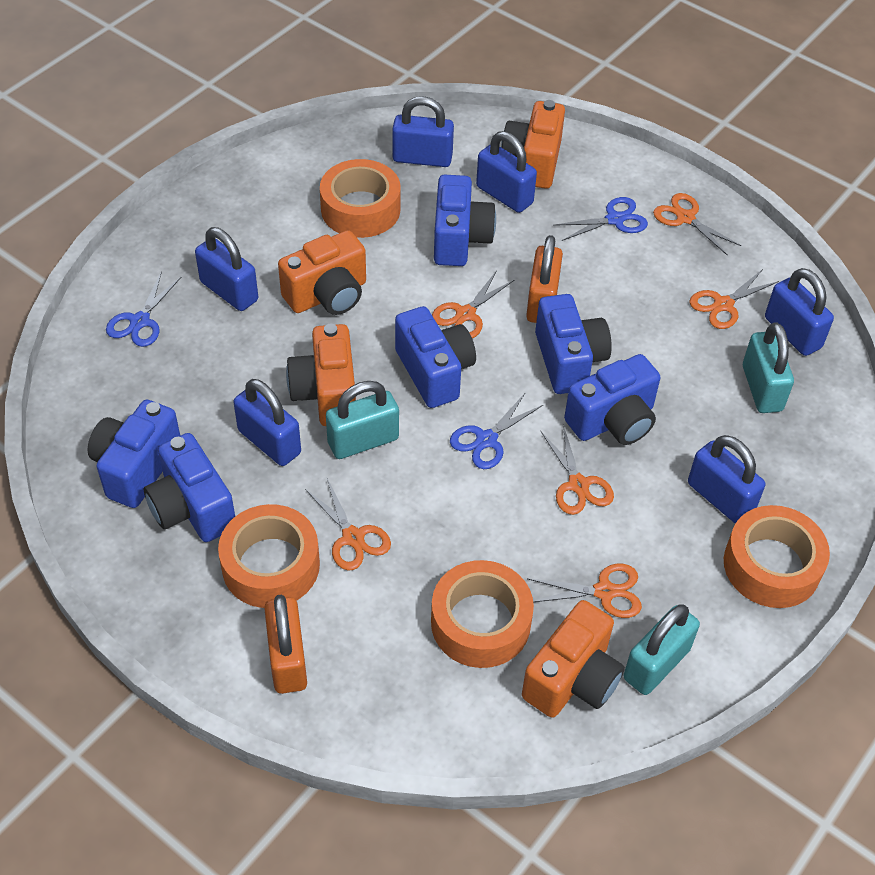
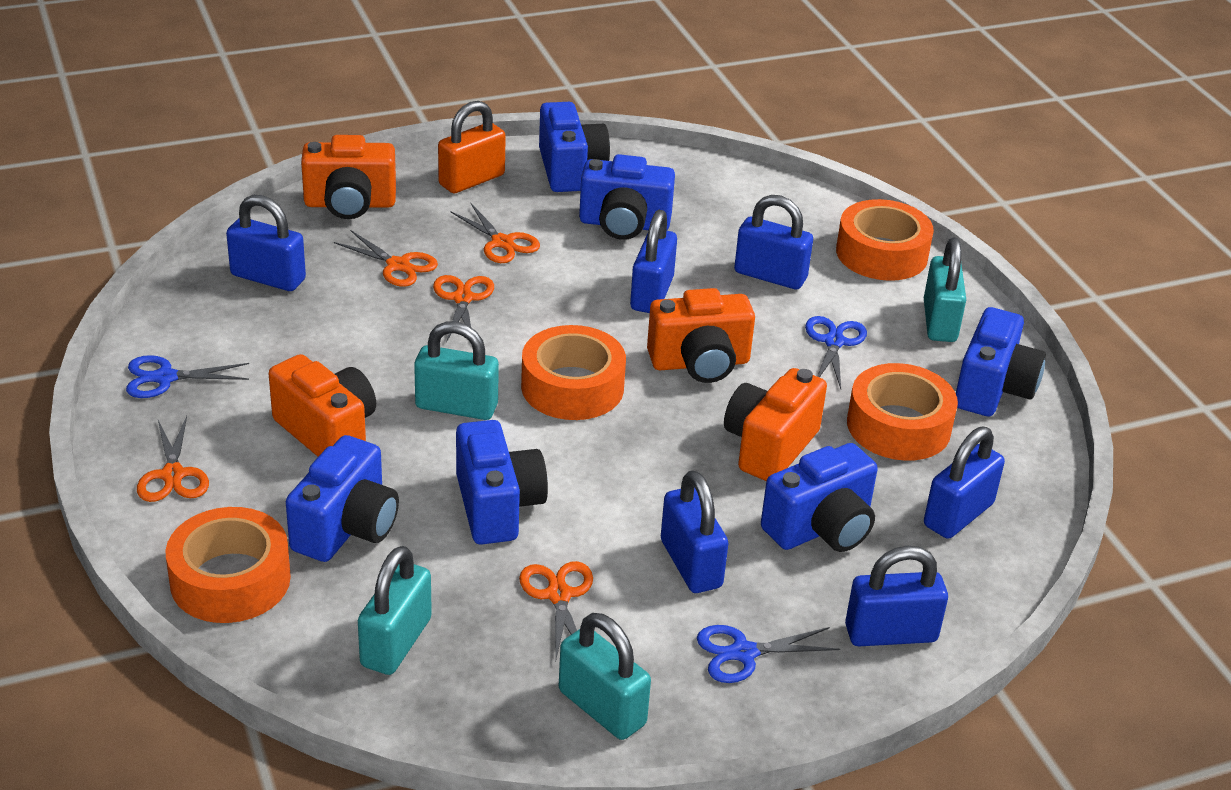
orange padlock: [264,595,307,694] [526,235,563,323] = 2 -> [438,101,506,193] = 1
orange scissors: [305,478,391,571] [432,270,514,338] [527,564,642,618] [540,425,614,515] [653,193,741,256] [689,269,779,329] = 6 -> [137,416,209,502] [334,231,438,287] [433,275,494,342] [451,203,540,263] [519,561,593,661] = 5
turquoise padlock: [326,381,399,459] [624,604,700,695] [743,322,794,413] = 3 -> [358,546,432,675] [414,322,499,420] [559,613,651,740] [924,238,966,342] = 4

